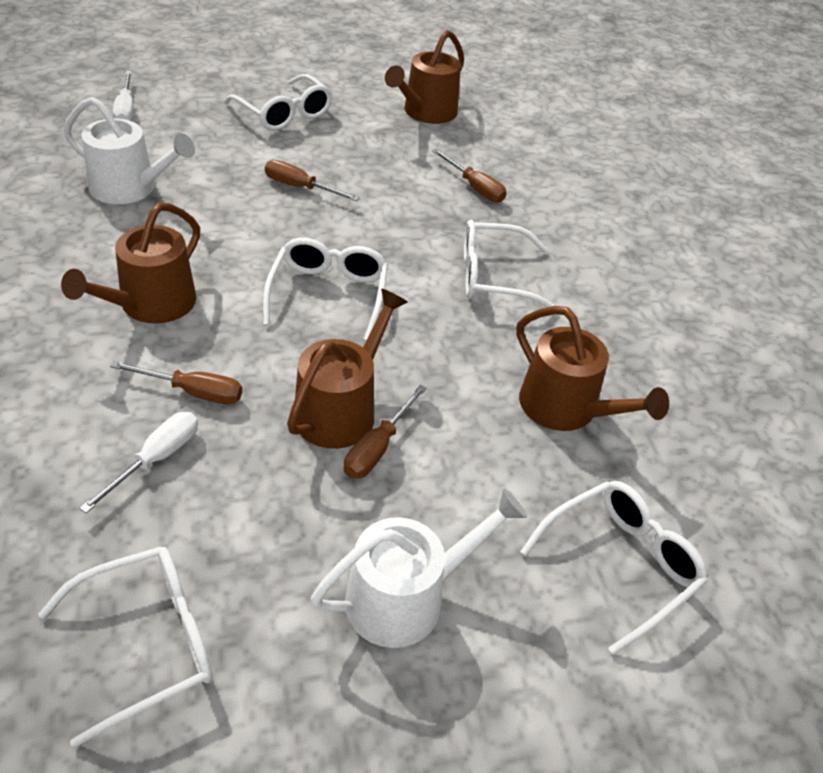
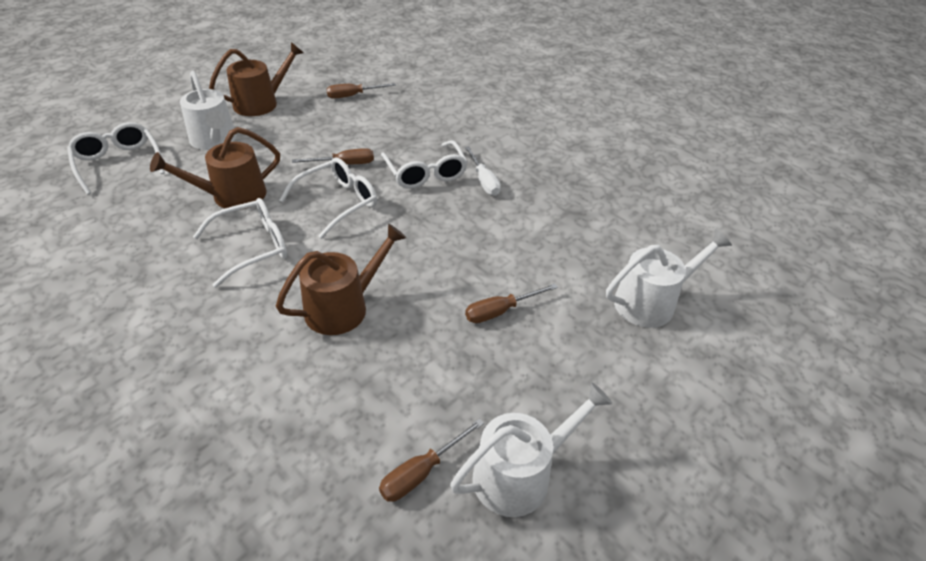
brown watering can: [61,203,200,324] [287,289,408,449] [385,30,464,124] [516,306,669,431] = 4 -> [150,127,280,210] [209,42,304,116] [276,224,406,335] = 3
white glasses: [38,546,212,748] [224,74,332,131] [263,238,388,340] [464,220,555,307] [520,481,708,655] = 5 -> [67,122,165,195] [193,198,287,288] [280,157,377,239] [381,140,467,189] = 4
white screwdriver: [79,412,198,513] [113,71,134,121] = 2 -> [465,146,501,196] = 1
white watering can: [64,97,195,204] [311,488,527,648] = 2 -> [180,71,237,150] [450,382,612,517] [606,229,732,328] = 3

